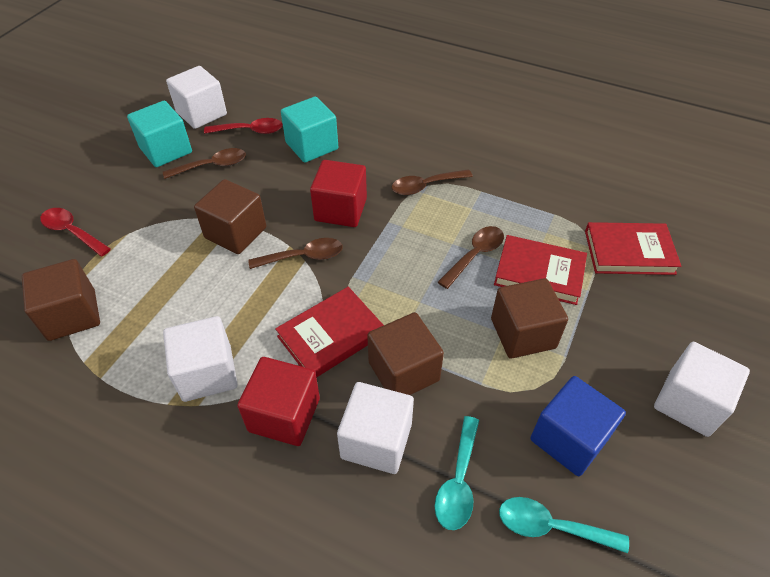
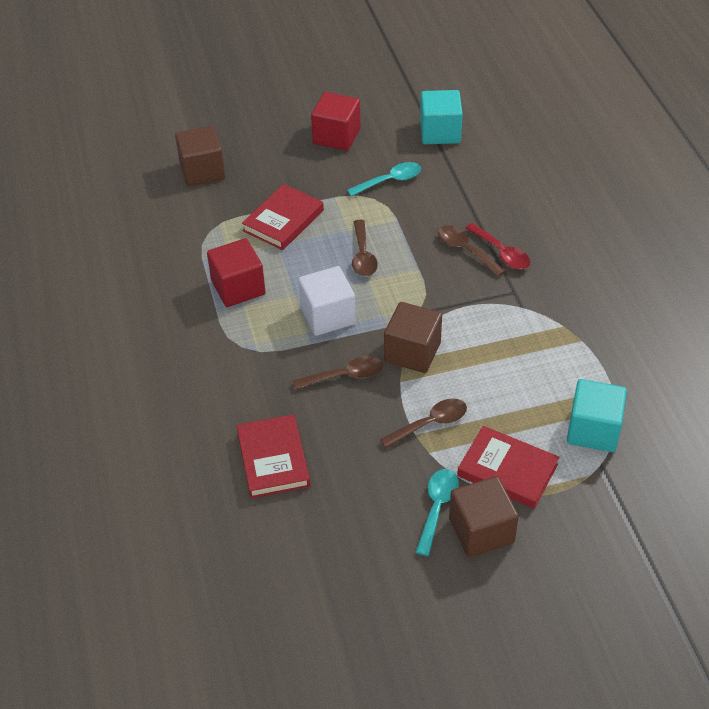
blue cube: [530,376,626,476] = 1 -> none = 0
brown cube: [22,259,100,341] [194,179,267,254] [367,312,444,395] [491,278,568,359] = 4 -> [175,126,225,186] [384,302,442,373] [449,476,519,557] = 3
red spoon: [40,208,111,257] [204,118,283,134] = 2 -> [465,223,530,269] = 1
white cube: [163,316,238,402] [166,66,227,129] [337,382,414,474] [654,342,750,437] = 4 -> [298,266,356,336] = 1

